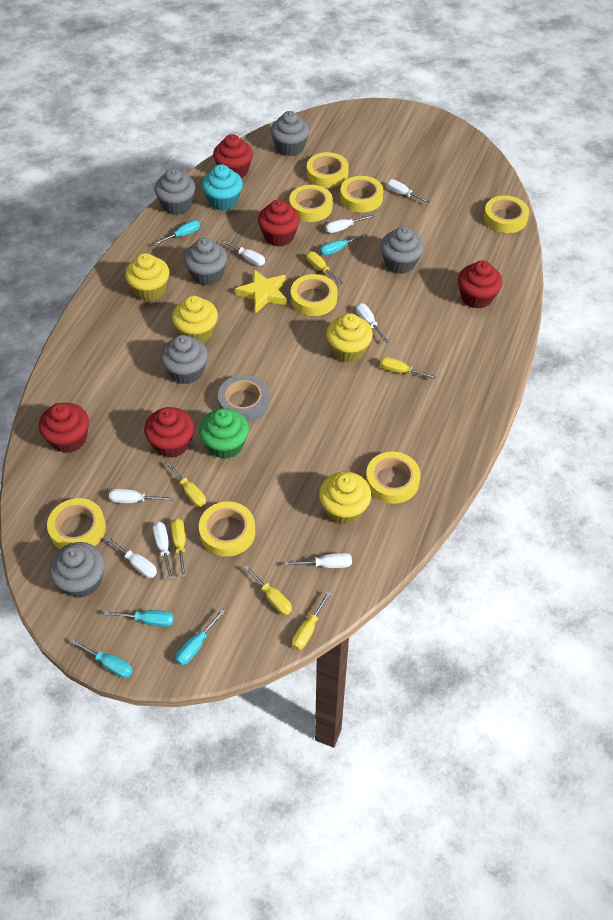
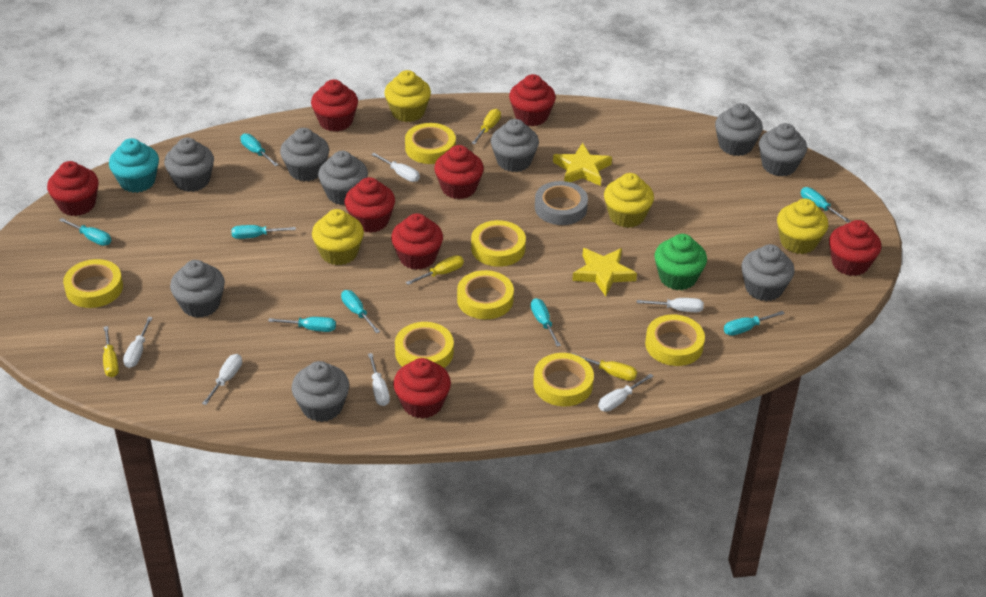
grey cupcake: [49,542,105,598] [154,168,195,215] [160,335,208,384] [184,238,227,285] [271,111,309,156] [380,226,424,274] = 6 -> [164,138,214,192] [170,260,225,318] [280,128,329,182] [292,361,349,422] [318,151,368,205] [491,119,539,172] [715,103,763,156] [741,244,795,301] [759,123,807,177] = 9
red cupcake: [39,403,89,453] [144,407,194,458] [213,134,253,178] [258,199,300,247] [458,260,503,309] = 5 -> [47,161,99,216] [311,79,358,132] [344,177,395,233] [391,213,443,270] [393,358,451,419] [434,145,484,199] [509,74,556,126] [829,220,881,276] = 8
turquoise screwdriver: [71,639,133,678] [104,610,174,627] [153,220,200,245] [175,609,225,665] [320,233,368,256] = 5 -> [59,218,111,246] [231,225,296,239] [240,133,279,166] [268,317,336,332] [341,290,380,333] [531,298,561,347] [724,311,785,336] [801,187,850,223] = 8
white screwdriver: [105,537,157,578] [109,489,173,503] [153,522,173,580] [221,240,265,266] [285,553,352,568] [325,214,374,233] [356,303,389,343] [386,179,430,204] = 8 -> [123,317,153,368] [202,354,242,405] [368,353,390,406] [371,153,420,182] [598,374,654,412] [637,298,704,312] = 6
yellow screwdriver: [166,462,206,507] [171,518,186,578] [244,565,292,615] [292,591,331,650] [306,251,343,285] [380,357,437,379] = 6 -> [103,326,119,377] [406,255,464,285] [472,109,501,144] [572,353,637,381] = 4
yellow star: [235,269,287,313] = 1 -> [553,143,612,186] [572,248,637,297] = 2
yellow tape: [47,498,106,549] [199,502,255,557] [289,185,333,222] [291,274,338,316] [307,152,349,188] [340,176,384,212] [366,452,421,504] [484,195,529,233] = 8 -> [63,259,123,308] [395,322,454,368] [405,123,456,164] [457,270,514,319] [471,220,526,267] [533,353,594,407] [645,315,705,366] = 7

